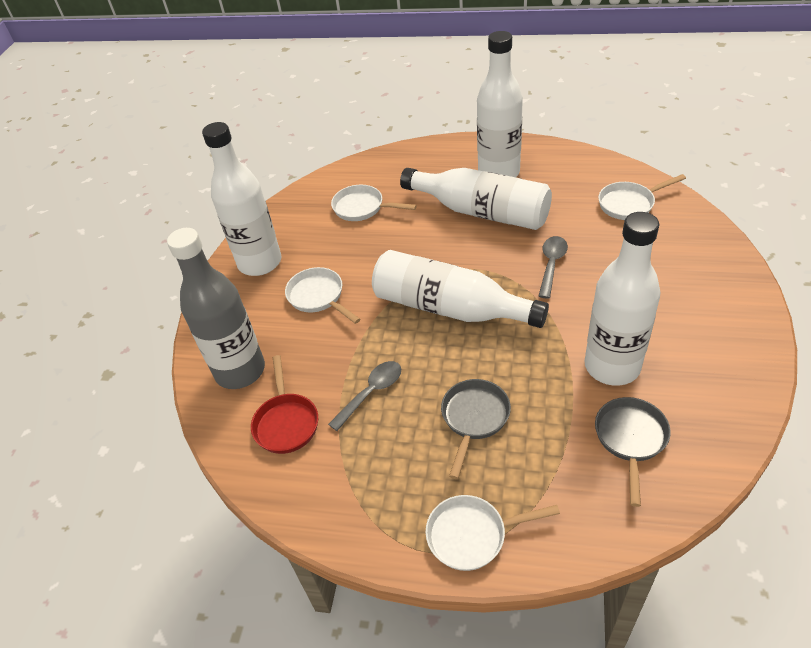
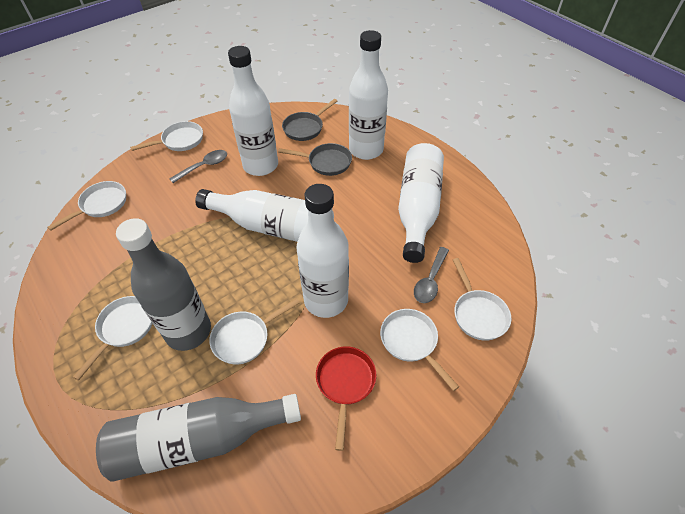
grey bottle: [167,228,265,389] = 1 -> [96,394,301,482] [116,218,211,351] = 2
white pan: [285,267,361,324] [331,185,417,221] [425,495,560,571] [598,174,686,220] = 4 -> [47,181,126,231] [73,296,152,381] [130,121,203,151] [209,298,300,365] [380,309,459,391] [453,258,511,341] = 6

